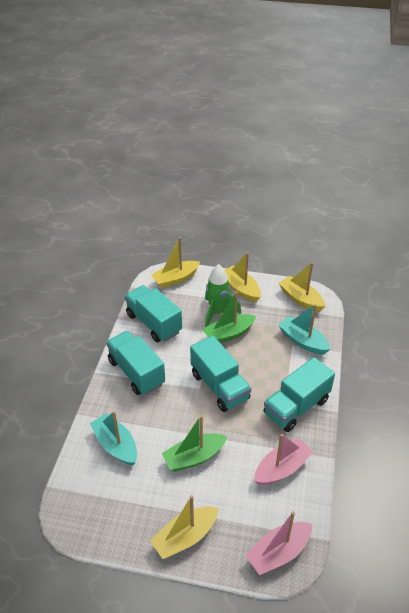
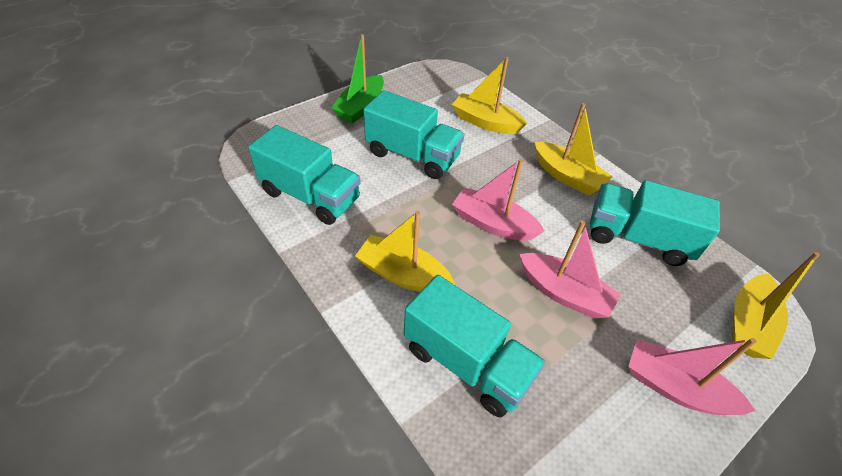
green boat: [162,415,227,472] [202,291,256,343] = 2 -> [331,34,384,124] = 1
green rocket: [205,264,241,327] = 1 -> none = 0
pink boat: [245,511,312,575] [254,434,313,485] = 2 -> [452,159,545,241] [520,221,621,319] [628,338,756,415] = 3
turquoise boat: [90,411,137,466] [278,304,330,355] = 2 -> none = 0

